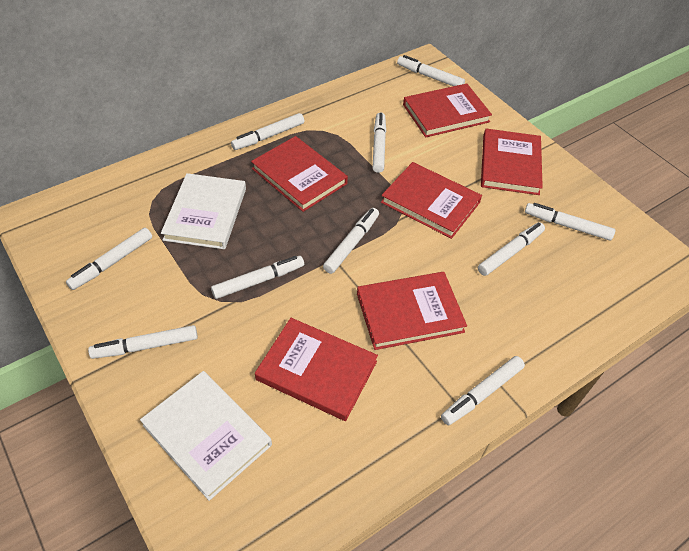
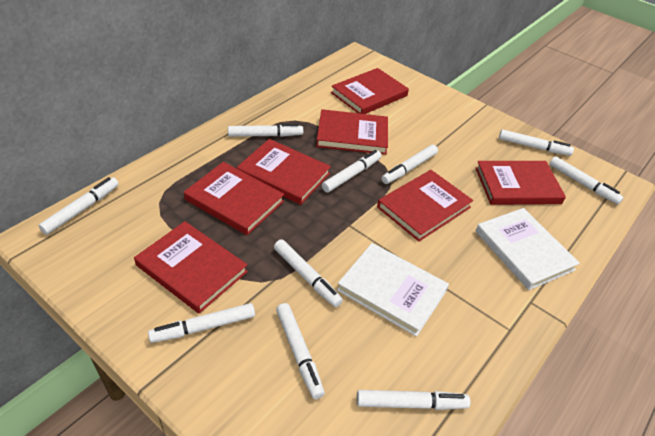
red book: [251,136,348,212] [255,318,378,421] [357,272,467,350] [381,162,482,239] [403,84,492,138] [481,128,543,195] = 6 -> [134,221,248,314] [184,162,284,235] [237,139,331,205] [316,109,388,155] [331,68,409,114] [377,170,473,242] [476,161,566,205] = 7

